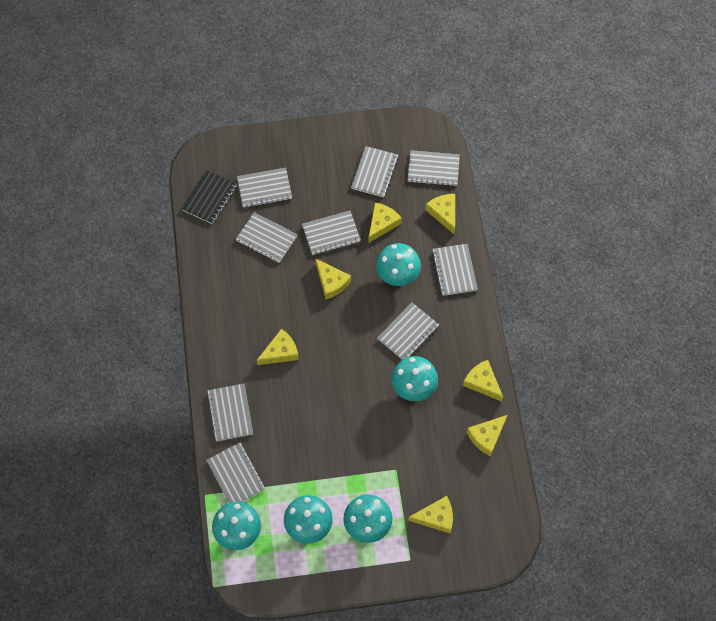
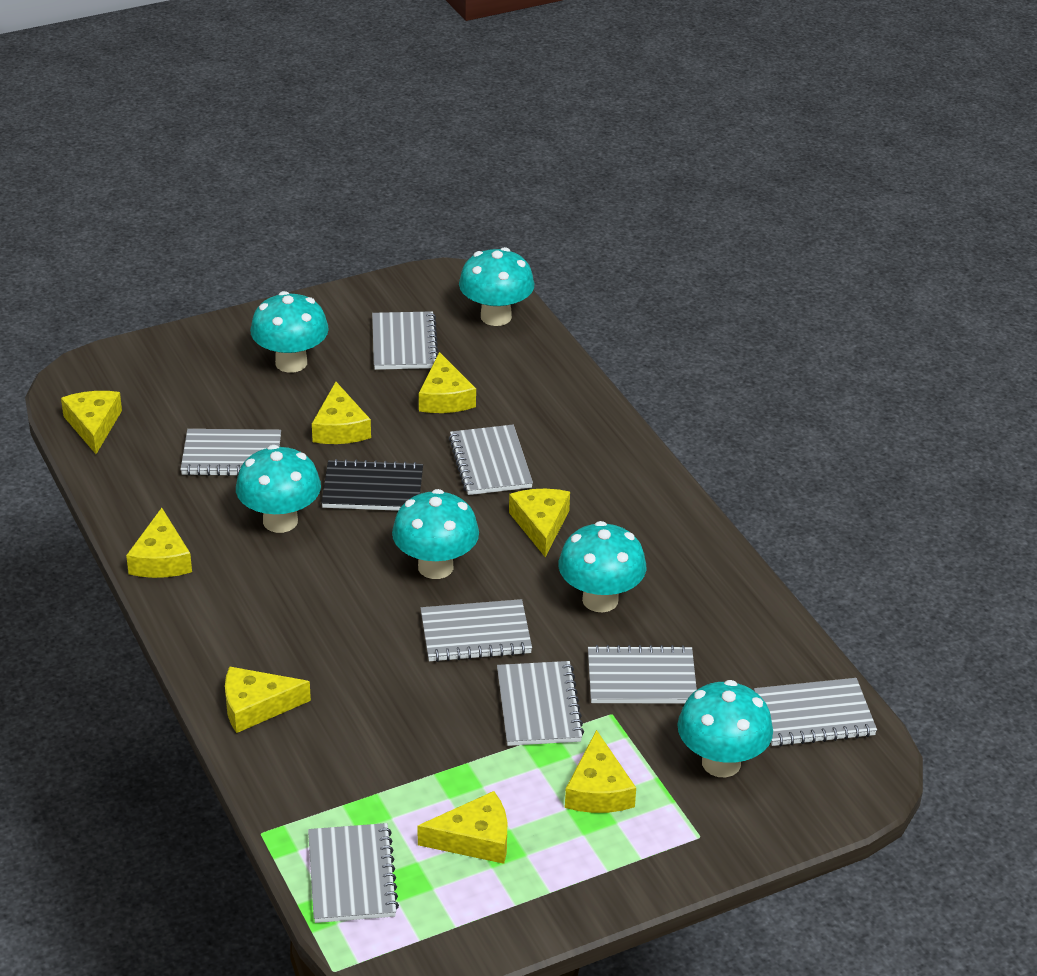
grey notebook: [206,443,265,503] [207,384,253,441] [236,212,297,263] [237,168,292,208] [302,211,361,255] [351,146,398,197] [377,303,439,360] [408,150,460,186] [432,244,478,296] = 9 -> [180,429,281,476] [308,823,399,923] [372,311,438,370] [420,599,532,662] [449,425,533,495] [497,661,584,746] [588,645,697,704] [754,678,877,746] = 8
turquoise mushroom: [212,502,261,550] [284,495,333,544] [343,494,392,543] [376,243,421,286] [391,356,438,401] = 5 -> [236,445,321,533] [250,291,329,373] [392,489,479,579] [459,247,534,326] [558,521,646,612] [677,680,773,777] = 6
yellow cheese: [257,329,299,365] [316,259,351,299] [368,203,402,243] [408,496,453,533] [426,194,455,234] [463,360,503,402] [467,415,507,456] = 7 -> [61,391,122,454] [126,508,192,578] [225,666,311,733] [312,382,371,444] [417,791,507,864] [419,352,476,413] [509,489,570,557] [565,730,636,813] = 8

